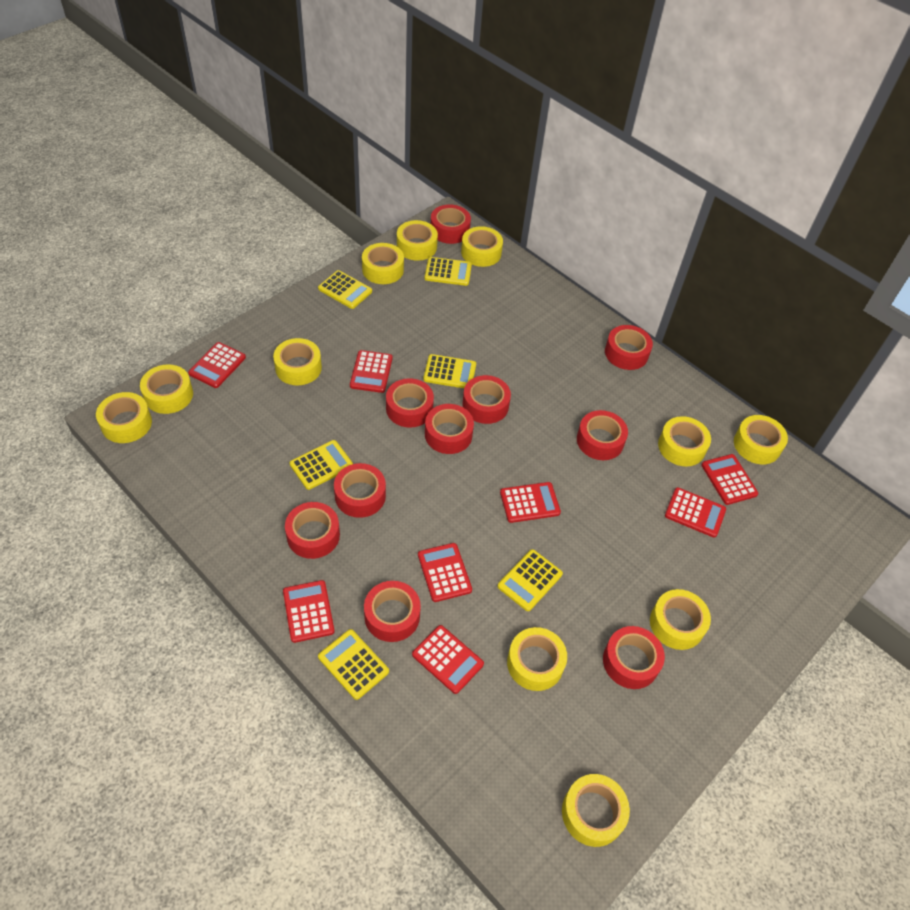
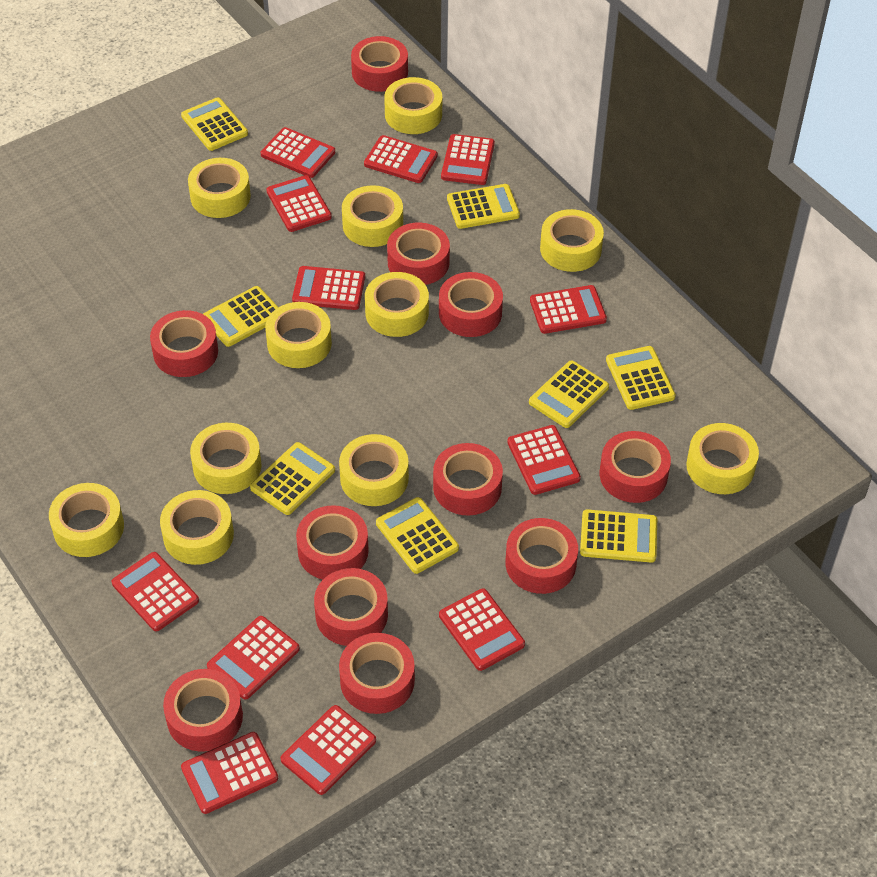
red calculator: [188,342,246,388] [283,580,335,643] [350,350,393,393] [412,625,484,694] [418,543,472,602] [500,482,561,523] [665,487,726,538] [701,454,759,505] = 8 -> [112,552,199,631] [181,732,278,814] [207,616,300,699] [261,127,335,178] [266,175,332,232] [281,705,376,795] [292,266,365,310] [364,135,438,183] [439,588,525,671] [441,134,495,185] [507,425,581,495] [530,285,607,334] = 12
red tape: [285,502,340,559] [334,463,386,518] [364,581,421,642] [386,378,434,428] [425,404,474,454] [431,204,471,244] [462,375,511,424] [577,410,628,460] [603,626,665,689] [605,325,653,370] = 10 -> [150,310,218,377] [163,669,243,751] [296,505,369,580] [314,568,388,646] [339,633,415,714] [351,36,408,92] [387,223,450,285] [433,443,503,516] [439,272,503,337] [505,518,578,594] [600,431,671,503] = 11
yellow calculator: [290,440,353,490] [318,270,372,309] [318,629,389,700] [423,354,476,388] [425,257,472,286] [497,549,563,611] = 6 -> [181,97,248,151] [203,286,278,347] [250,442,335,515] [376,497,459,574] [447,184,520,229] [529,360,609,428] [580,509,657,563] [606,346,676,410] = 8

